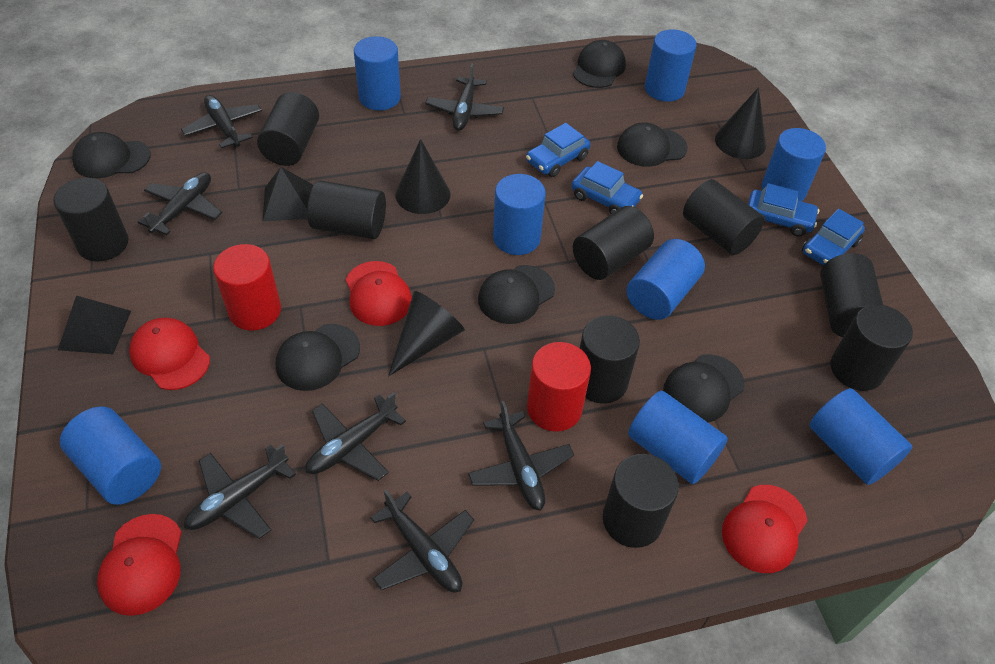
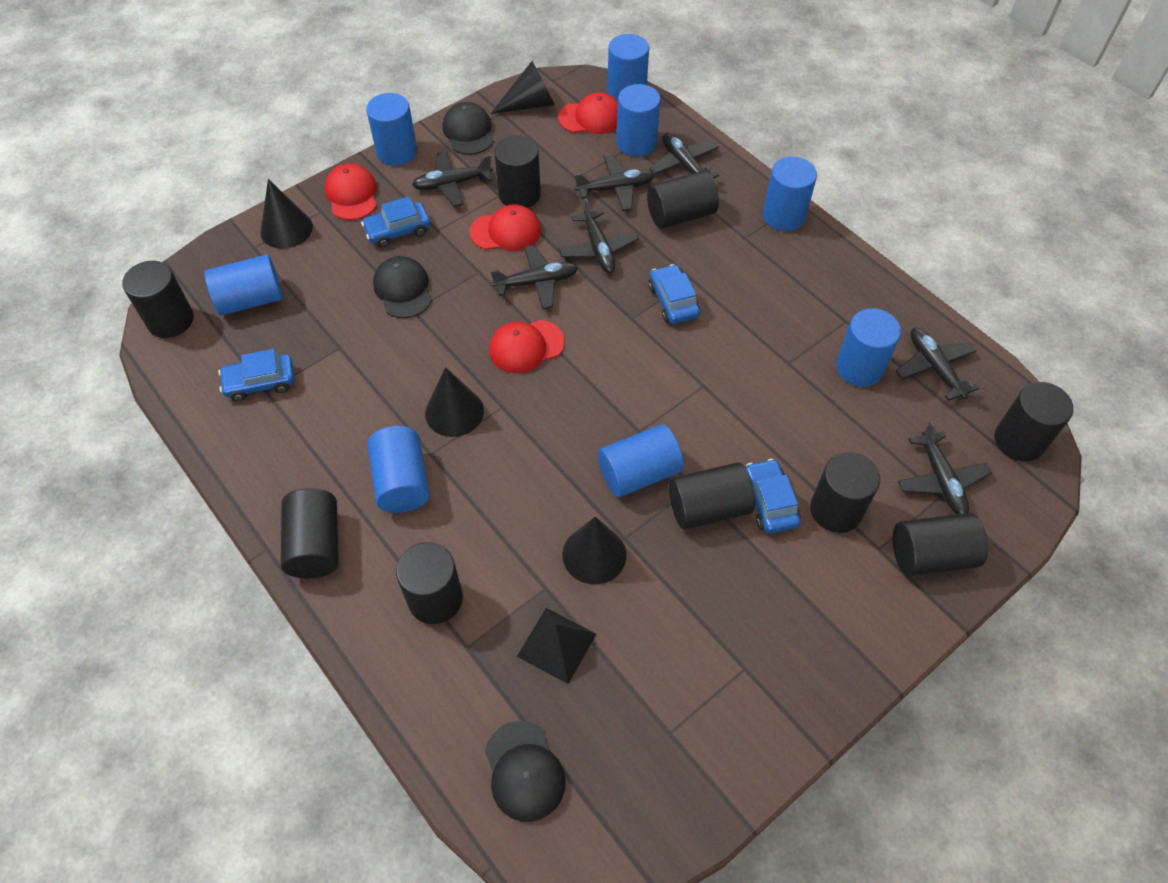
black cap: [72,132,151,178] [276,324,360,391] [478,265,555,324] [573,40,626,88] [617,122,688,167] [663,354,745,422] = 6 -> [373,256,432,318] [443,102,494,155] [485,721,565,822] = 3
black cone: [388,291,465,377] [395,139,450,214] [715,87,766,159] = 3 -> [260,179,313,249] [425,367,484,437] [490,61,555,114] [562,517,626,584] = 4
black pyramid: [58,296,131,354] [263,167,313,222] = 2 -> [517,608,596,684] = 1
red cylinder: [213,244,281,331] [527,342,591,432] = 2 -> none = 0

